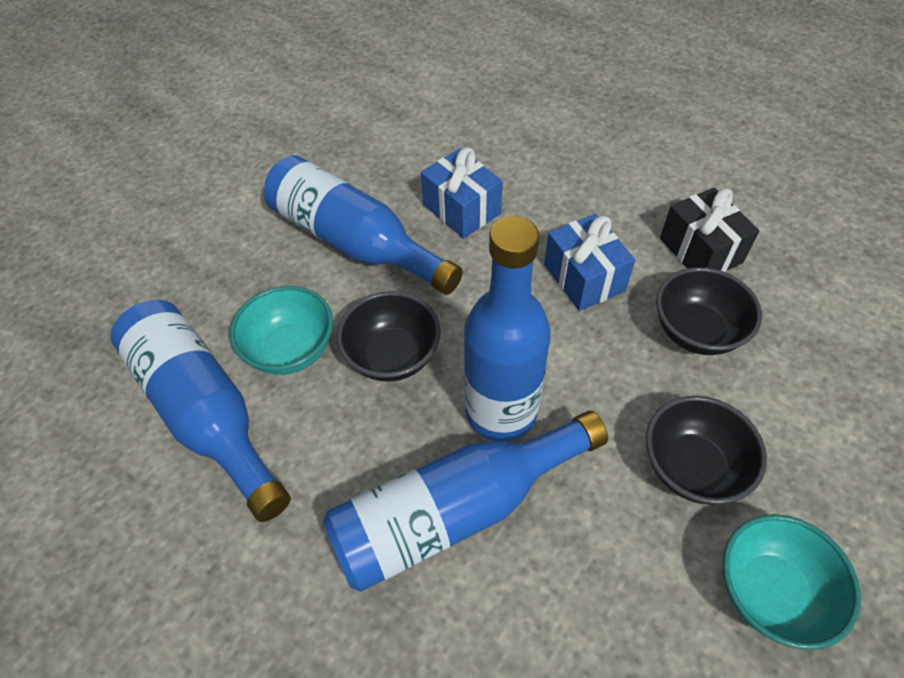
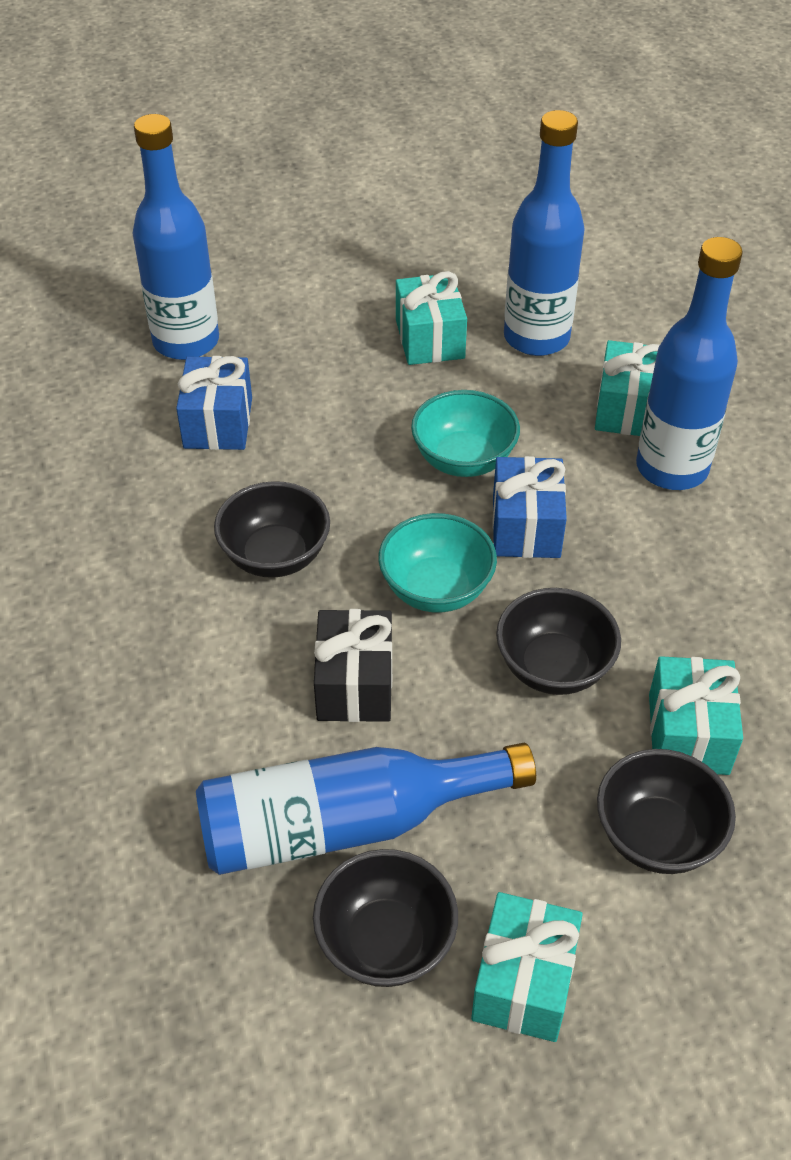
black bowl: [337,291,441,382] [646,396,767,505] [656,267,762,355] = 3 -> [214,481,330,578] [313,849,458,987] [496,588,621,695] [597,749,736,874] = 4
turquoise gift: none = 0 -> [396,271,467,365] [471,892,583,1042] [595,340,660,436] [649,656,743,775] = 4

